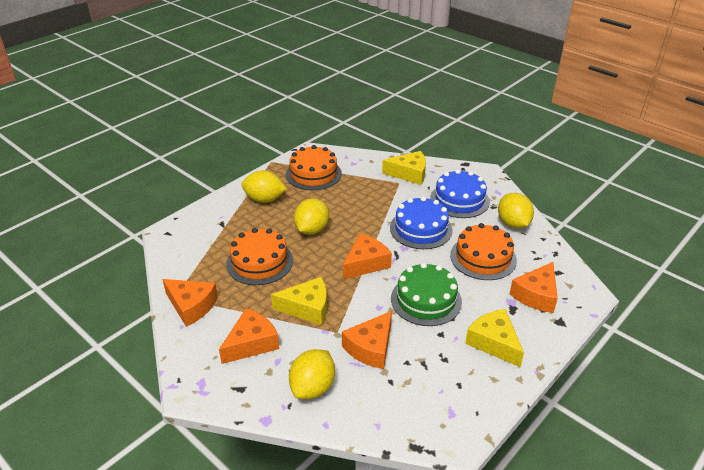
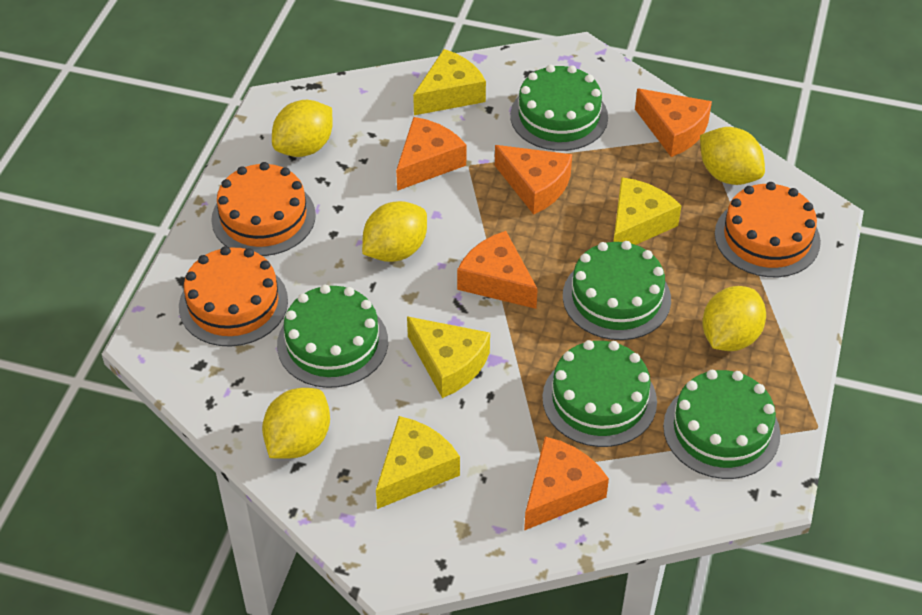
blue cake: [390,196,452,249] [430,169,490,218] = 2 -> none = 0
green cake: [391,263,462,326] = 1 -> [277,284,388,388] [510,65,608,151] [542,340,657,447] [563,241,671,340] [663,370,780,479] = 5
yellow cheese: [271,277,327,325] [382,151,426,185] [465,309,524,367] = 3 -> [376,416,460,509] [407,316,490,398] [413,49,486,115] [613,177,682,245] = 4
yellow lemon: [241,170,287,203] [289,349,335,399] [294,198,329,235] [498,193,534,229] = 4 -> [262,388,330,459] [272,100,333,157] [362,201,427,262] [700,127,765,185] [702,286,766,351] = 5

